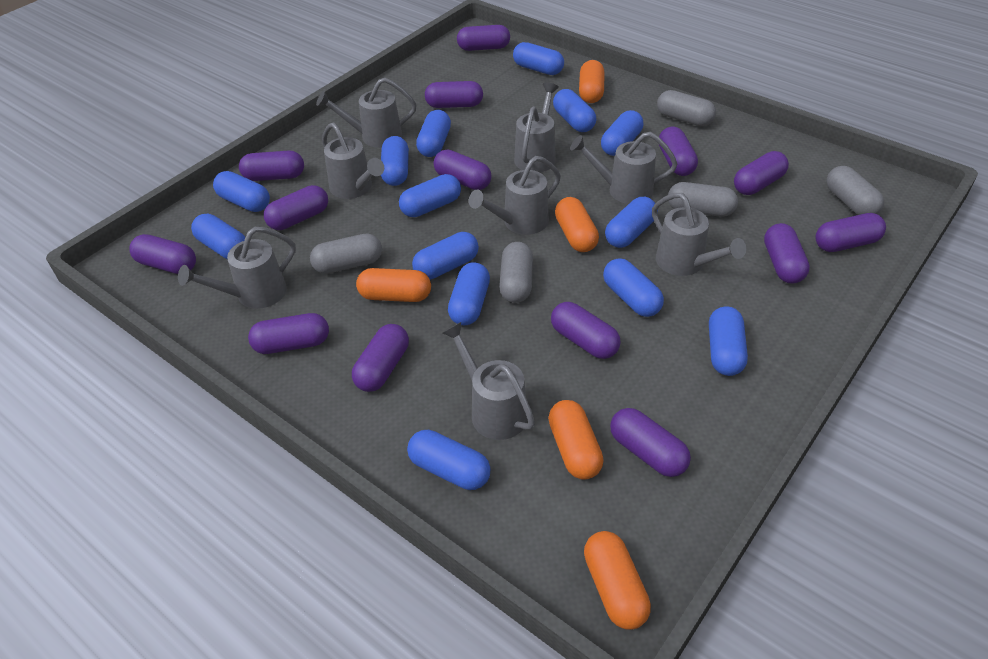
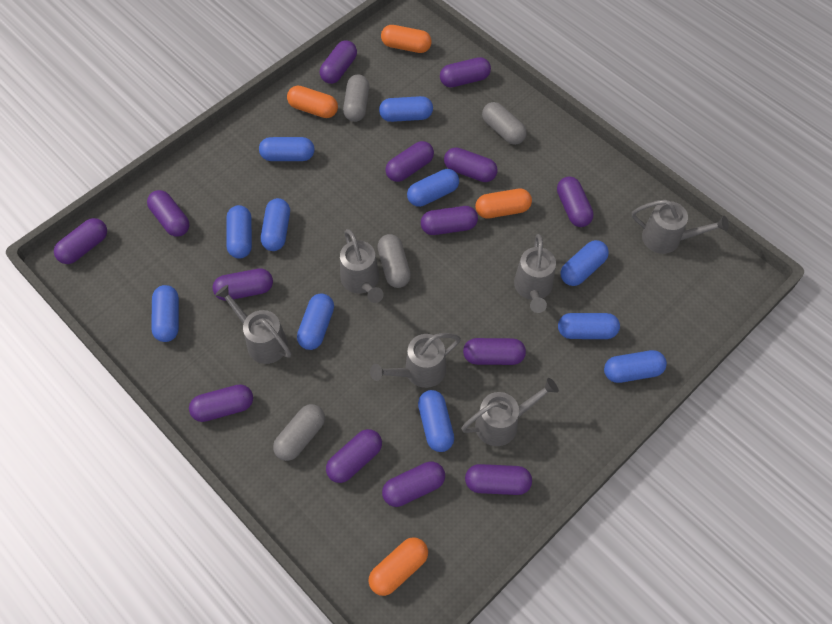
blue capsule: [191,213,246,259] [213,171,270,212] [381,136,409,186] [399,174,461,217] [407,430,491,490] [412,232,479,280] [416,110,451,157] [448,262,490,325] [513,42,564,75] [553,89,596,132] [601,110,643,156] [603,258,664,317] [605,197,658,248] [709,306,748,376] = 14 -> [151,285,179,342] [226,205,252,258] [259,137,315,161] [261,198,290,251] [297,293,334,350] [379,96,433,122] [407,169,459,207] [418,390,454,452] [558,313,620,339] [561,240,609,286] [604,350,667,383] = 11
grey capsule: [310,234,382,274] [499,242,533,303] [657,90,716,126] [668,182,738,217] [826,166,884,215] = 5 -> [273,404,325,461] [343,74,369,122] [377,234,411,288] [482,102,527,145] = 4
grey watering can: [178,227,296,309] [316,78,417,148] [322,122,384,199] [442,322,535,440] [469,156,561,235] [514,83,559,172] [570,132,678,204] [652,193,746,276] = 8 -> [215,285,291,364] [340,229,384,303] [370,333,461,388] [461,378,559,446] [514,234,556,313] [632,200,729,254] = 6
orange capsule: [356,268,431,302] [548,400,604,480] [555,197,599,252] [579,60,604,103] [584,531,651,630] = 5 -> [287,86,338,118] [368,537,428,596] [381,25,432,53] [475,189,532,218] = 4

